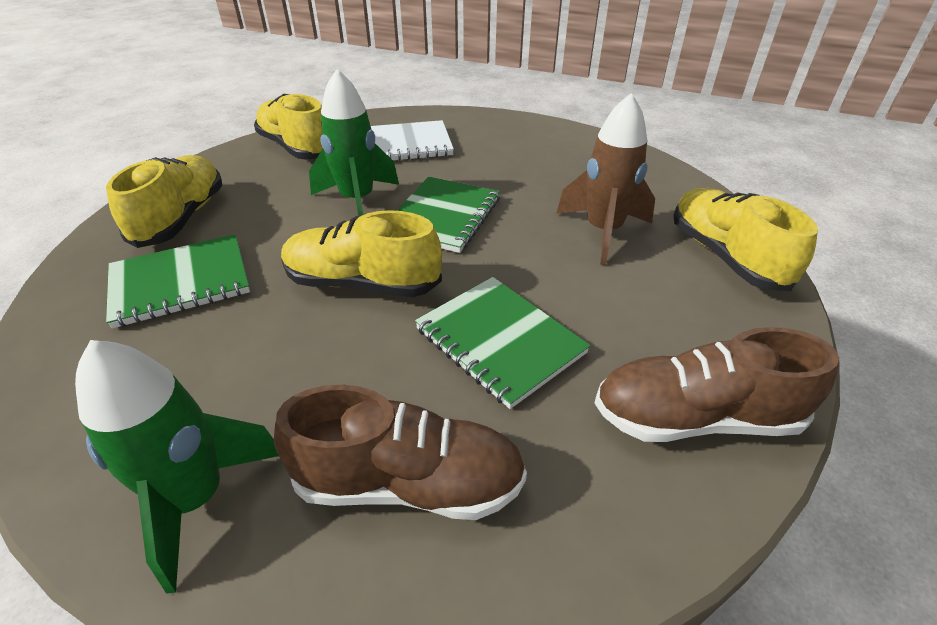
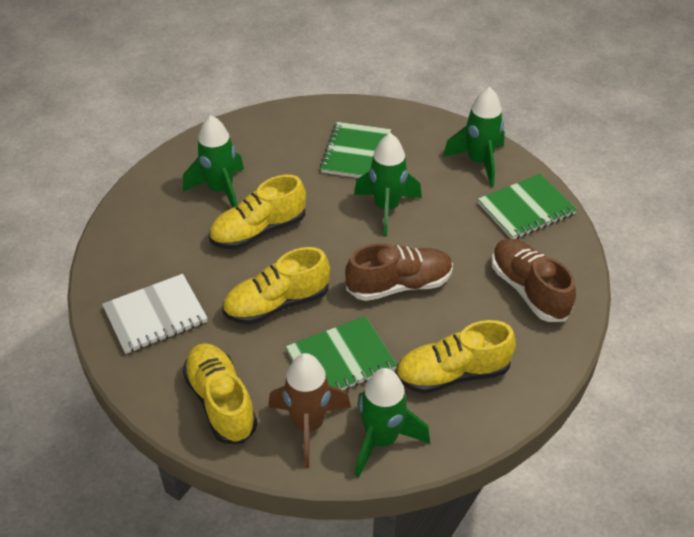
green rocket: [75,340,278,594] [309,69,399,217] = 2 -> [183,115,244,208] [354,133,422,237] [355,368,430,477] [443,87,505,187] = 4

